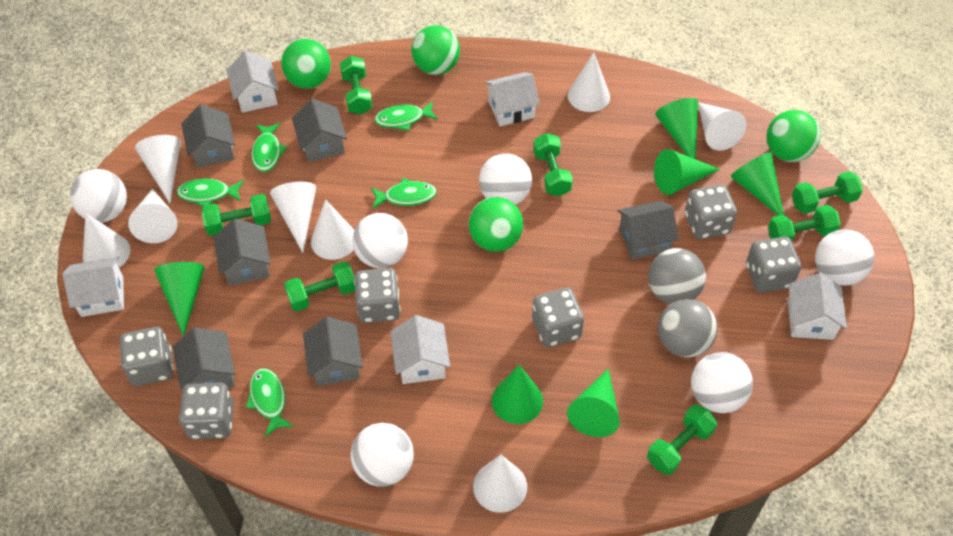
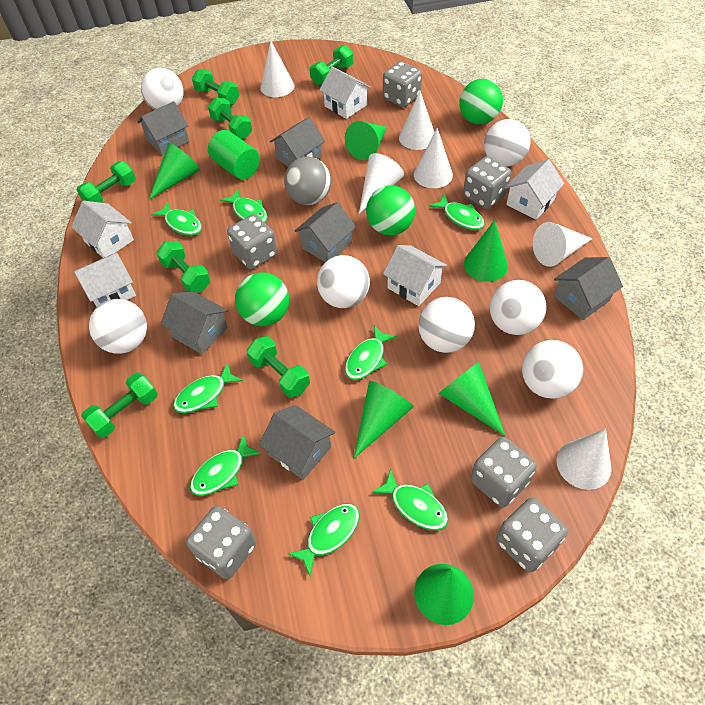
green ball: [281,39,331,89] [411,25,460,75] [469,197,523,252] [767,110,821,162] = 4 -> [235,272,289,326] [366,185,415,235] [459,79,503,124] = 3
green cylinder: none = 0 -> [208,130,260,180] = 1
green fish: [177,179,244,207] [246,368,294,437] [251,123,287,172] [371,178,437,208] [374,101,438,131] = 5 -> [151,202,202,236] [173,363,243,413] [190,435,262,496] [220,189,268,222] [287,504,360,576] [345,325,397,380] [372,469,449,531] [429,194,485,230] = 8
grey ball: [648,248,706,304] [658,299,718,358] = 2 -> [284,157,331,205] = 1
white ball: [70,169,127,222] [350,423,414,487] [352,213,408,268] [479,153,532,205] [691,352,753,413] [815,229,874,286] = 6 -> [89,299,147,354] [141,68,184,110] [317,255,370,308] [418,297,475,353] [484,119,531,167] [490,280,547,335] [522,340,583,399] = 7
white cone: [83,213,130,267] [128,189,178,243] [135,135,181,203] [270,182,316,253] [311,199,354,260] [473,455,527,513] [568,52,610,112] [698,102,746,151] = 8 -> [260,40,294,97] [359,153,404,213] [399,91,435,150] [414,128,453,188] [533,222,593,267] [557,429,611,490] = 6

